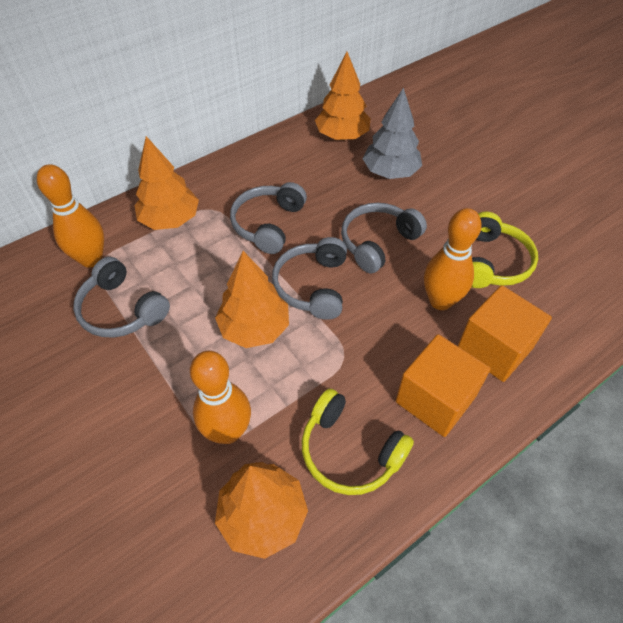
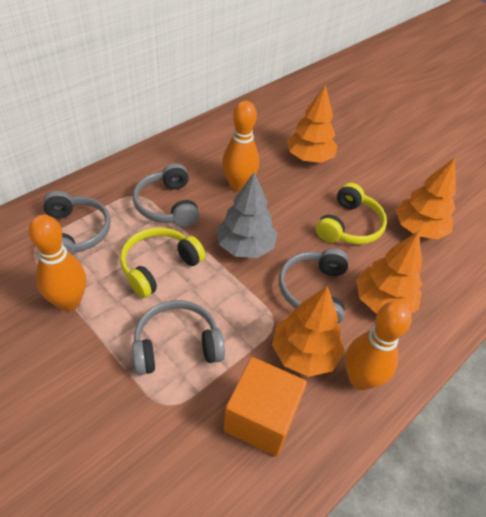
orange cube: [396,334,490,437] [458,285,552,382] = 2 -> [223,357,307,457] = 1

